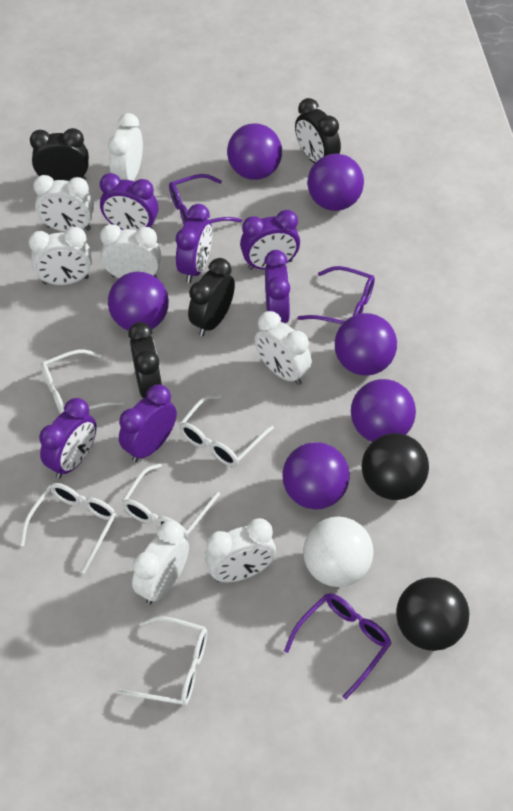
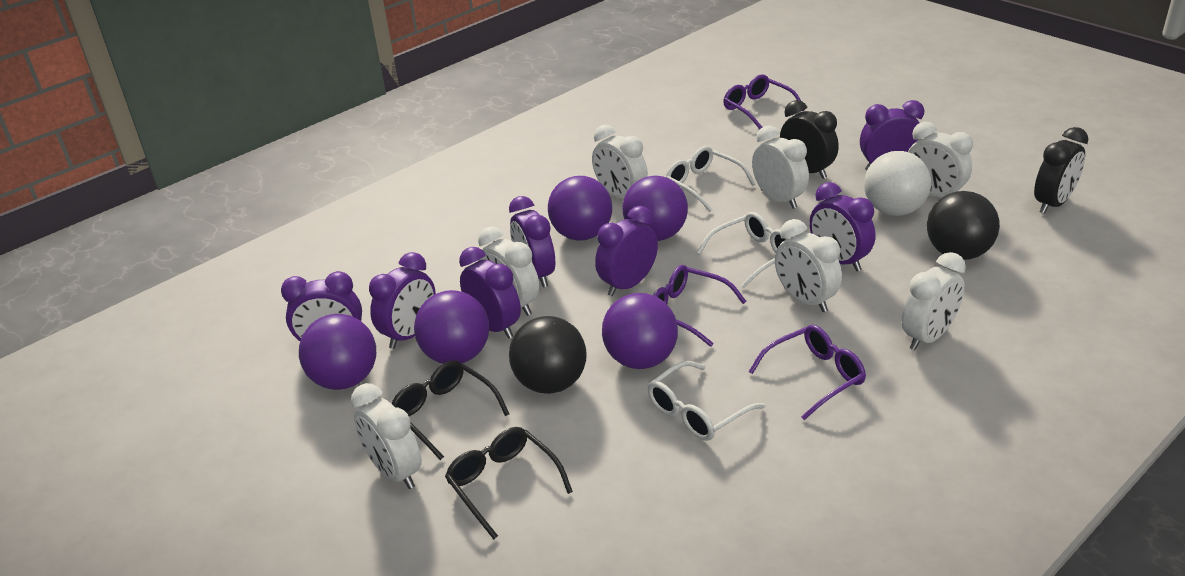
black clock: [30,128,89,181] [128,322,162,398] [188,258,235,336] [295,98,341,163] = 4 -> [780,100,839,179] [1034,127,1088,214] = 2
black glasses: none = 0 -> [392,360,509,460] [445,427,573,539] = 2
purple ball: [108,272,169,331] [227,123,282,180] [282,442,350,509] [308,154,364,211] [335,313,397,376] [351,379,416,442] = 6 -> [299,314,376,390] [414,290,489,364] [548,176,612,241] [602,293,678,369] [622,176,688,241] = 5
purple clock: [39,398,97,479] [100,173,158,230] [119,385,177,462] [176,204,212,283] [240,210,300,270] [264,250,290,323] = 6 -> [281,271,362,341] [369,252,436,349] [459,247,521,339] [509,196,555,287] [595,206,658,296] [810,182,875,271] [860,100,924,171] = 7
white glasses: [20,483,116,574] [41,350,124,414] [117,616,207,706] [121,464,220,539] [179,394,274,467] = 5 -> [648,361,765,441] [666,146,755,212] [697,212,790,288] = 3

